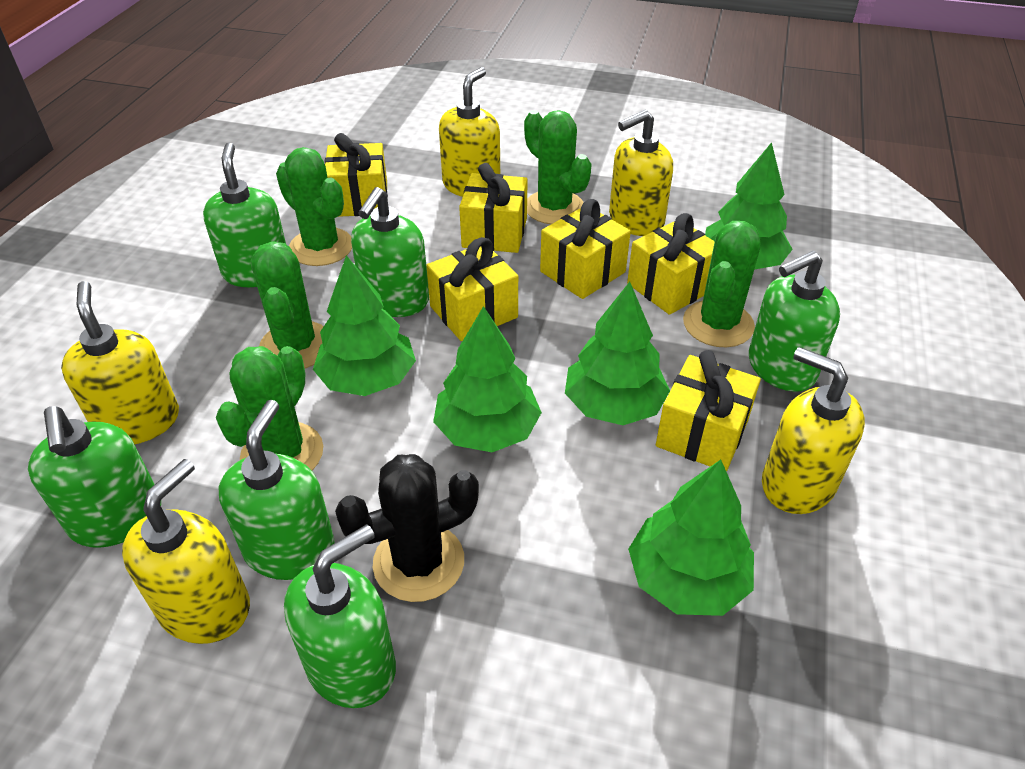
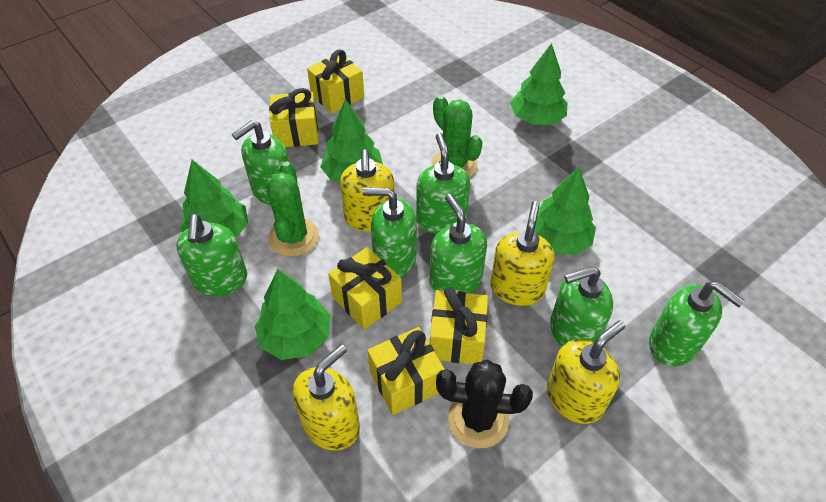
green cactus: [216,346,323,470] [251,241,324,368] [276,147,352,266] [524,110,592,224] [683,221,760,347] = 5 -> [266,162,319,257] [432,95,483,177] = 2
green soap dispenser: [28,406,161,548] [203,143,286,287] [219,400,335,580] [284,524,396,708] [351,187,429,317] [749,251,840,392] = 6 -> [177,214,247,296] [232,120,289,205] [362,188,417,277] [416,133,470,234] [430,194,487,293] [550,266,613,346] [649,281,745,366] = 7
yellow gift: [324,133,388,217] [426,237,518,341] [459,163,528,253] [540,199,631,299] [627,213,715,315] [656,350,761,472] = 6 -> [269,88,318,147] [307,50,364,113] [328,247,402,330] [367,327,445,415] [430,287,488,364] = 5
yellow soap dispenser: [61,281,179,444] [122,459,250,644] [439,67,500,197] [609,110,673,236] [762,347,865,514] = 5 -> [293,344,360,450] [340,149,394,232] [490,201,555,306] [547,320,626,424] = 4

